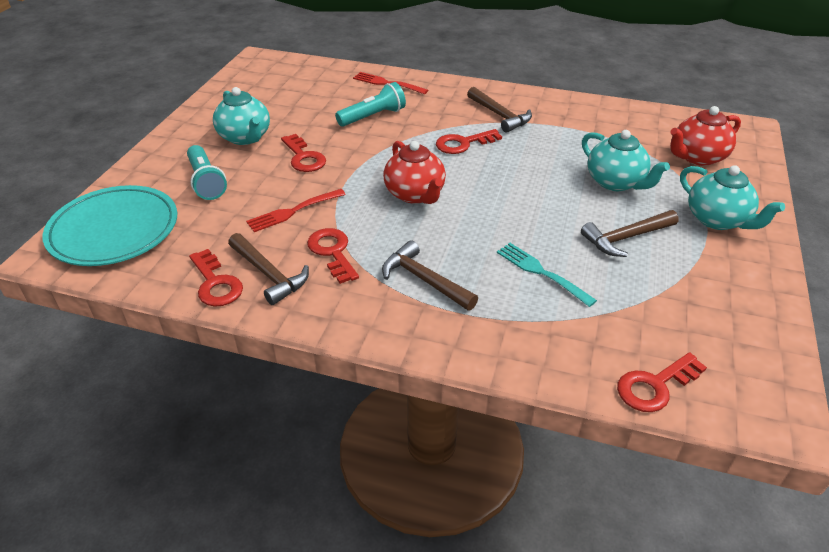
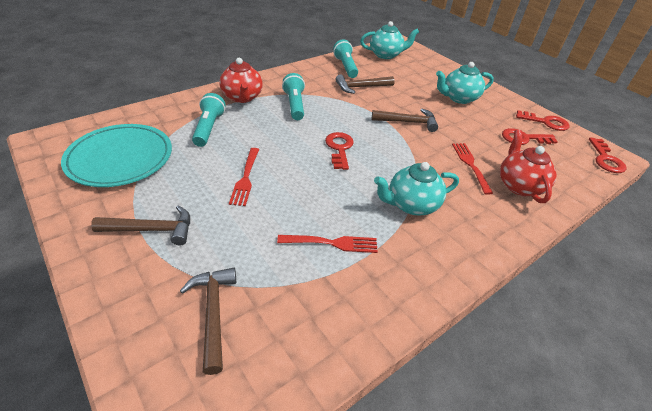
red fork: [246,189,346,232] [353,72,428,94] = 2 -> [229,148,259,206] [277,235,378,253] [452,143,493,195] = 3
red key: [189,249,243,307] [281,134,326,172] [307,228,359,284] [436,129,502,154] [617,352,707,412] = 5 -> [325,132,354,170] [502,128,558,145] [516,110,570,131] [589,138,627,173] = 4
turquoise flashlight: [187,145,227,200] [335,82,406,127] = 2 -> [192,93,226,147] [282,73,305,120] [333,40,358,78] = 3
turquoise fork: [497,243,597,307] = 1 -> none = 0

